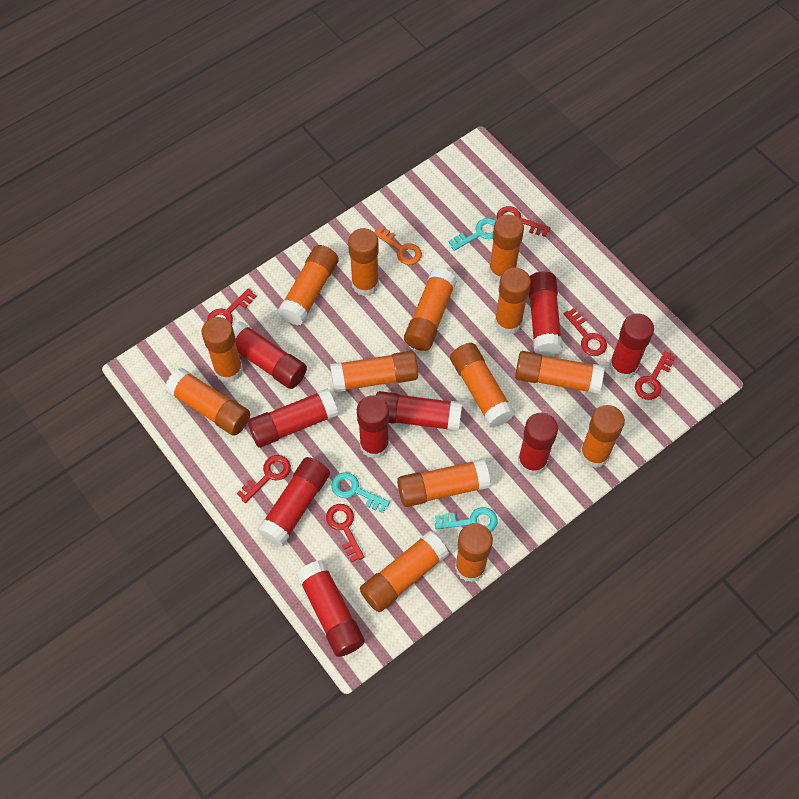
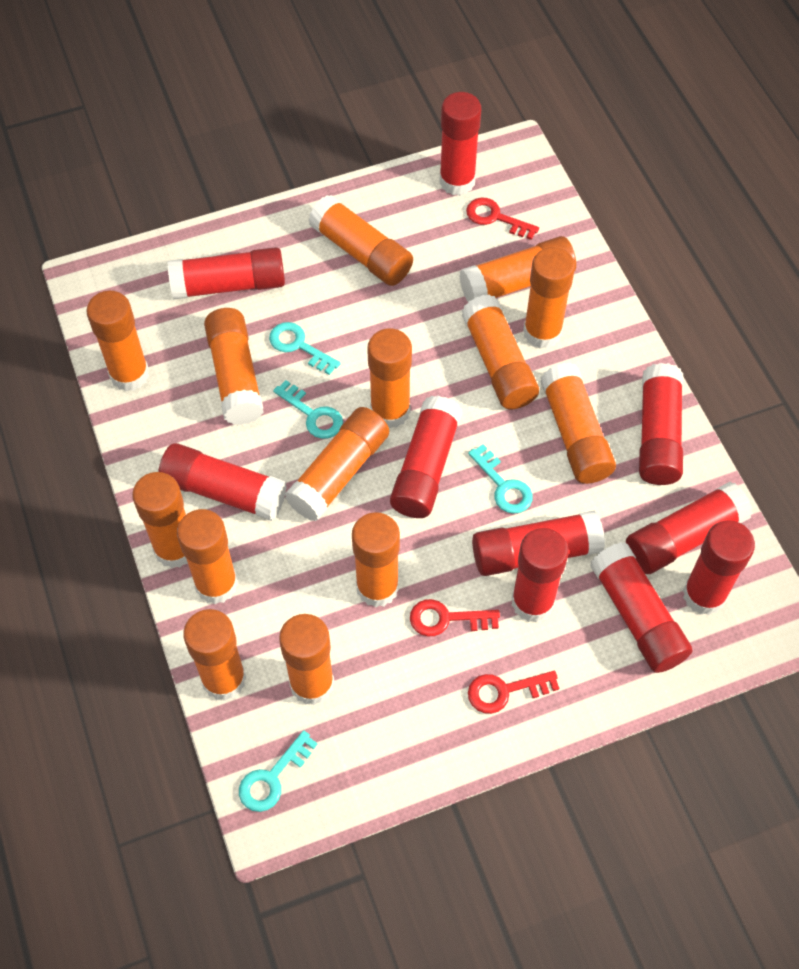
orange key: [374,226,422,265] = 1 -> none = 0
red glue stick: [232,321,307,389] [248,389,338,447] [257,457,330,547] [296,560,365,657] [357,395,389,459] [376,391,462,431] [518,413,558,475] [529,271,563,356] [609,314,654,379] = 9 -> [158,443,287,521] [167,247,285,300] [390,396,462,518] [439,92,481,195] [472,510,605,576] [512,528,569,622] [590,542,693,673] [626,482,753,574] [639,363,683,485] [683,520,755,615] = 10
red key: [207,288,257,324] [237,455,291,503] [326,504,364,562] [497,206,551,237] [564,308,607,356] [635,351,676,400] = 6 -> [410,599,500,636] [466,197,539,240] [468,671,559,714] = 3
turquoise key: [331,472,390,513] [435,507,497,532] [449,218,496,251] = 3 -> [239,730,318,812] [269,322,341,375] [273,380,343,439] [468,445,533,514] = 4

